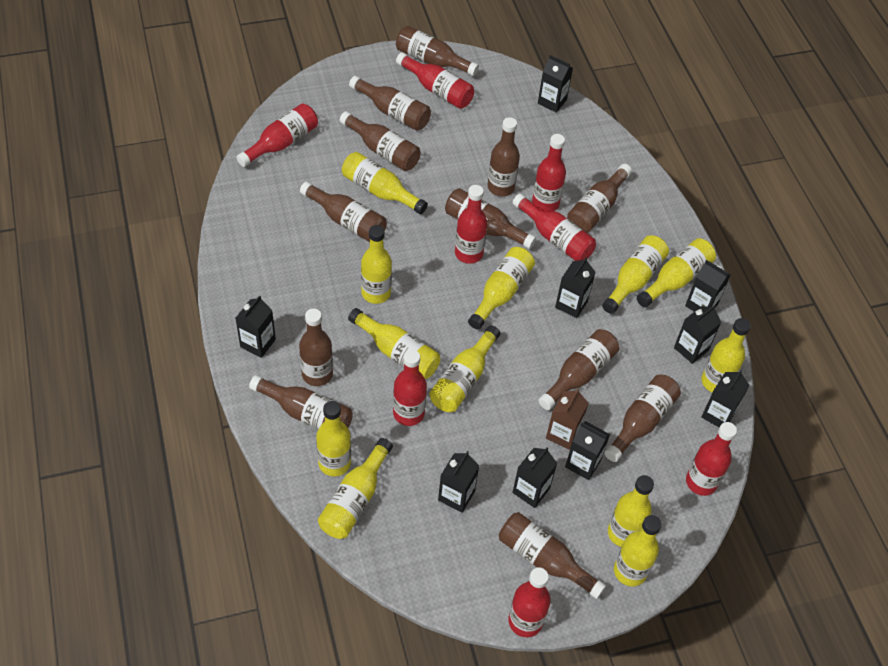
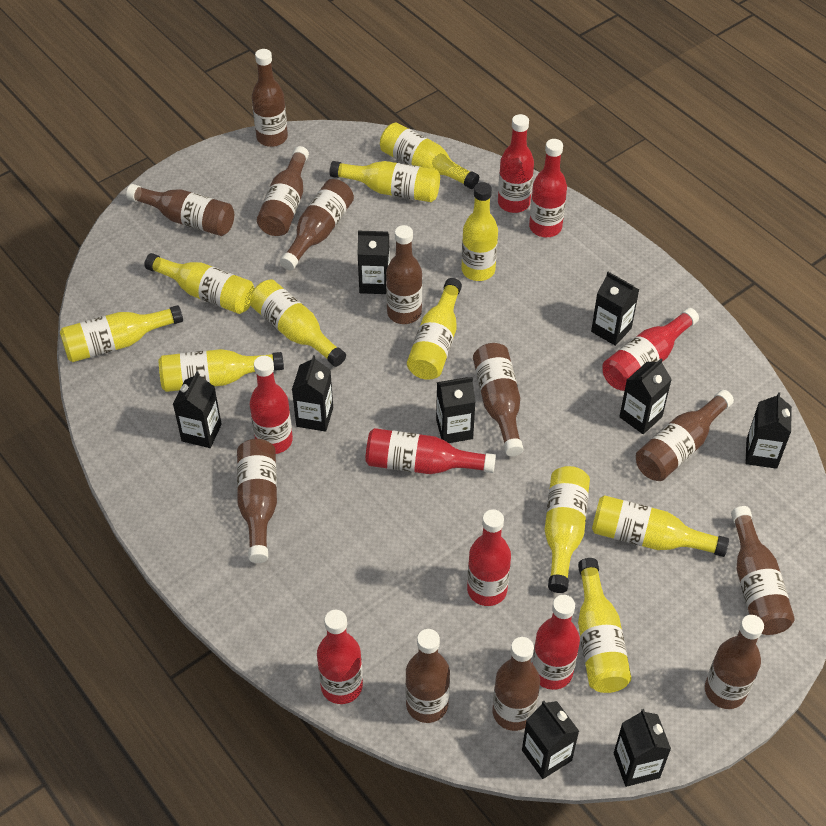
brown carton: [546,389,589,450] = 1 -> none = 0
yellow bottle: [316,401,351,476] [318,438,393,539] [342,152,428,214] [348,308,440,379] [361,225,392,304] [430,325,500,412] [468,247,535,330] [602,235,669,314] [608,475,654,547] [614,515,662,586] [637,238,716,307] [701,318,751,393] = 12 -> [60,305,183,362] [144,253,254,314] [159,349,284,392] [250,280,346,367] [330,161,440,202] [380,122,479,189] [407,278,462,380] [461,182,498,281] [545,466,590,593] [578,558,632,693] [592,495,729,557] = 11

